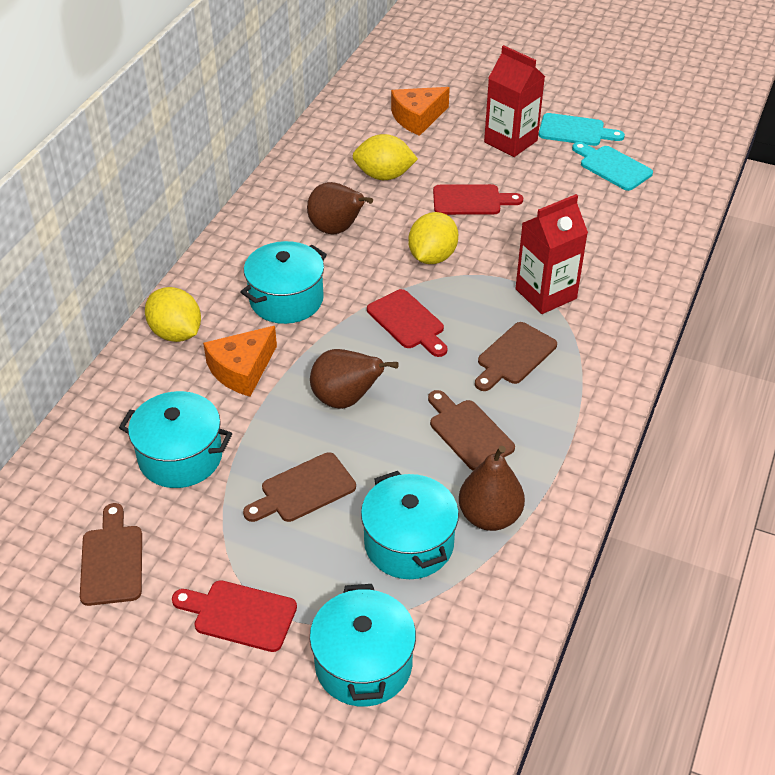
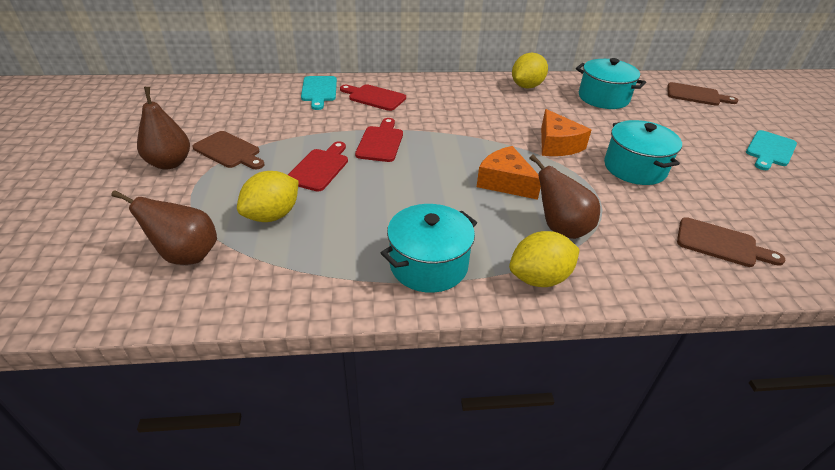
brown cutting board: [80,503,142,606] [243,452,356,522] [428,390,515,471] [475,322,557,391] = 4 -> [192,131,265,169] [668,82,738,106] [677,217,785,267] = 3
red carton: [484,45,545,157] [515,194,588,314] = 2 -> none = 0
turquoise pot: [119,391,232,488] [240,241,327,324] [310,584,416,707] [361,471,459,579] = 4 -> [381,204,477,293] [576,58,646,109] [604,120,682,185] = 3

